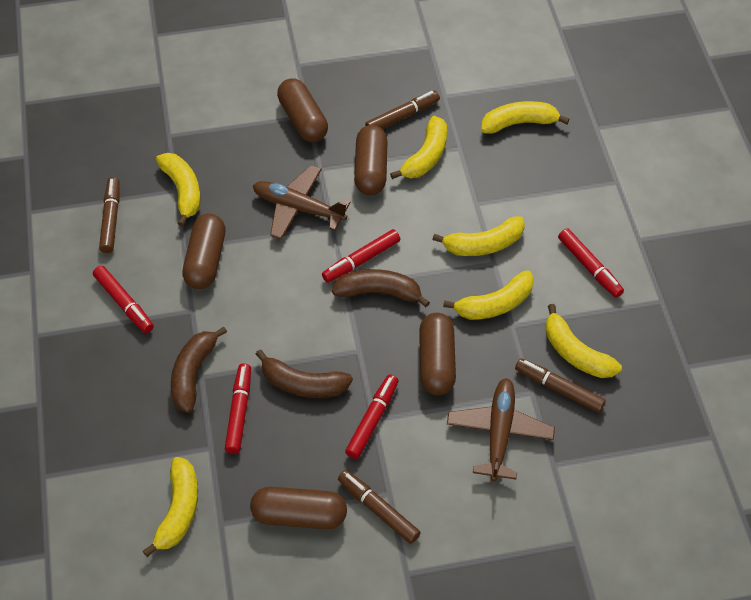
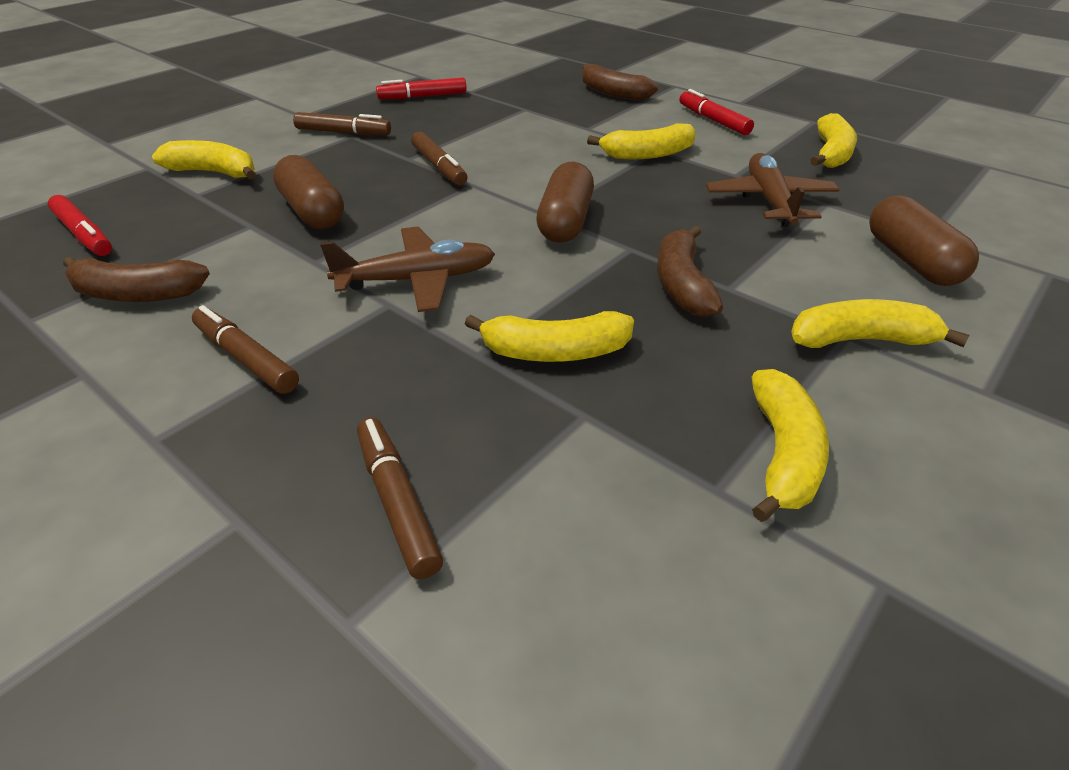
brown capsule: [182,213,225,289] [250,487,347,529] [277,78,328,142] [354,125,387,195] [419,313,456,395] = 5 -> [273,155,344,229] [536,162,594,243] [869,196,979,286] = 3
red marker: [93,266,154,333] [225,363,251,454] [322,229,400,283] [345,374,399,459] [558,228,624,298] = 5 -> [48,195,112,256] [376,77,467,99] [679,89,754,135] = 3
yellow banana: [143,457,198,557] [156,153,201,227] [390,116,447,179] [432,216,525,256] [443,270,534,320] [481,101,570,134] [546,304,622,378] = 7 -> [152,140,256,179] [465,311,634,362] [587,123,696,159] [752,369,829,522] [791,299,970,348] [811,113,857,168] = 6

